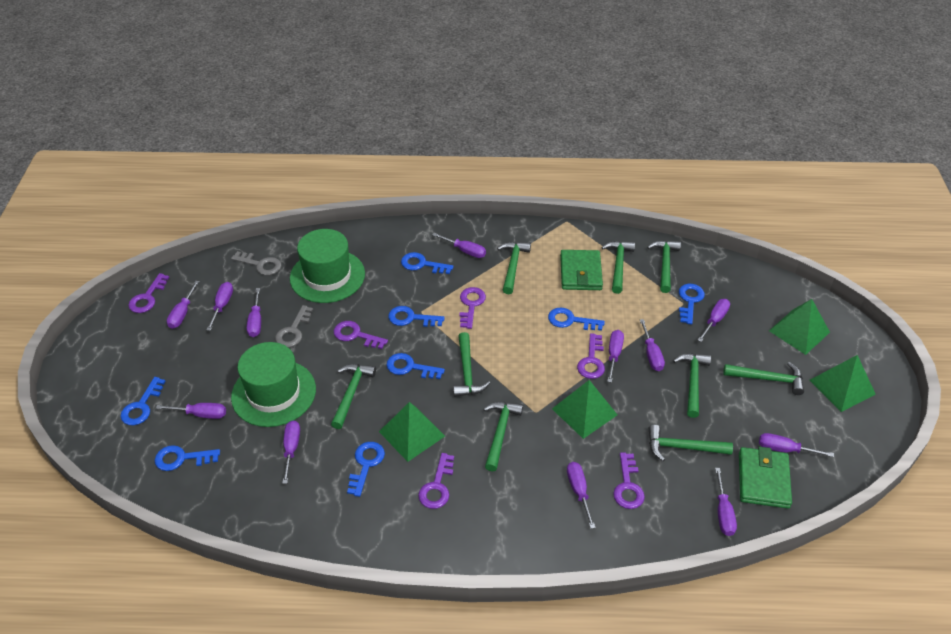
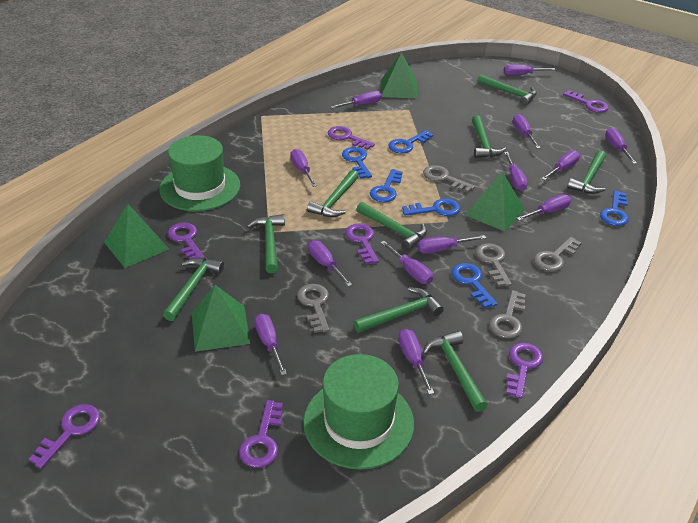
blue key: [120,377,166,425] [155,445,220,471] [347,442,385,497] [386,353,445,379] [388,306,445,327] [401,252,454,274] [548,307,605,331] [679,284,705,325] = 8 -> [342,147,372,179] [370,169,402,202] [388,130,433,153] [402,198,460,216] [452,263,497,308] [600,190,629,226] = 6
green wallet: [560,250,603,290] [739,446,792,509] = 2 -> none = 0
grey key: [231,251,282,275] [275,305,313,348] = 2 -> [297,284,329,333] [423,165,475,192] [476,243,512,287] [489,290,526,339] [534,237,581,272] = 5
purple key: [128,273,169,313] [334,321,388,349] [418,453,454,509] [459,287,486,329] [577,333,605,379] [613,452,645,509] = 6 -> [29,404,100,469] [168,223,204,259] [239,400,283,468] [328,126,375,150] [345,223,379,264] [506,342,544,399] [563,90,609,113] = 7
purple screwdriver: [156,403,226,419] [167,281,199,329] [207,282,233,331] [247,288,261,337] [282,421,300,484] [432,233,486,258] [567,462,596,529] [607,330,624,383] [640,319,665,371] [697,299,730,342] [715,468,737,536] [759,433,834,457] = 12 -> [255,314,287,376] [290,149,317,187] [308,240,352,287] [330,91,382,108] [380,241,433,284] [399,329,434,395] [417,235,486,254] [504,64,556,76] [504,152,528,191] [513,114,541,149] [516,194,571,221] [541,150,580,180] [605,128,637,164] = 13

